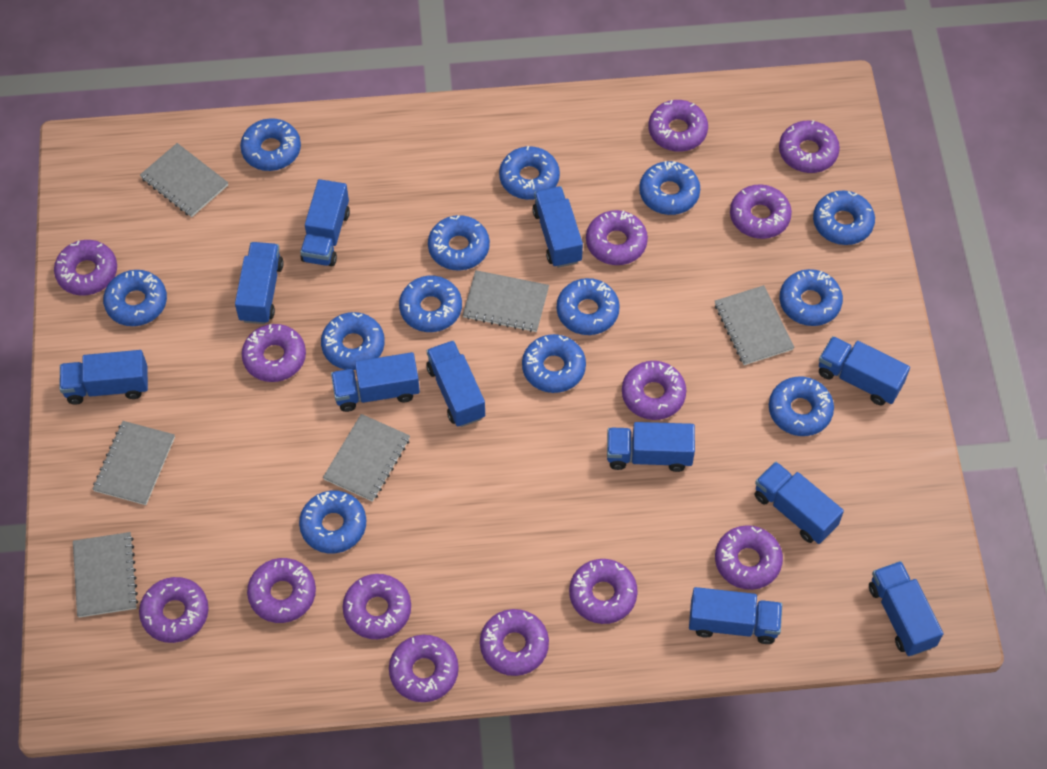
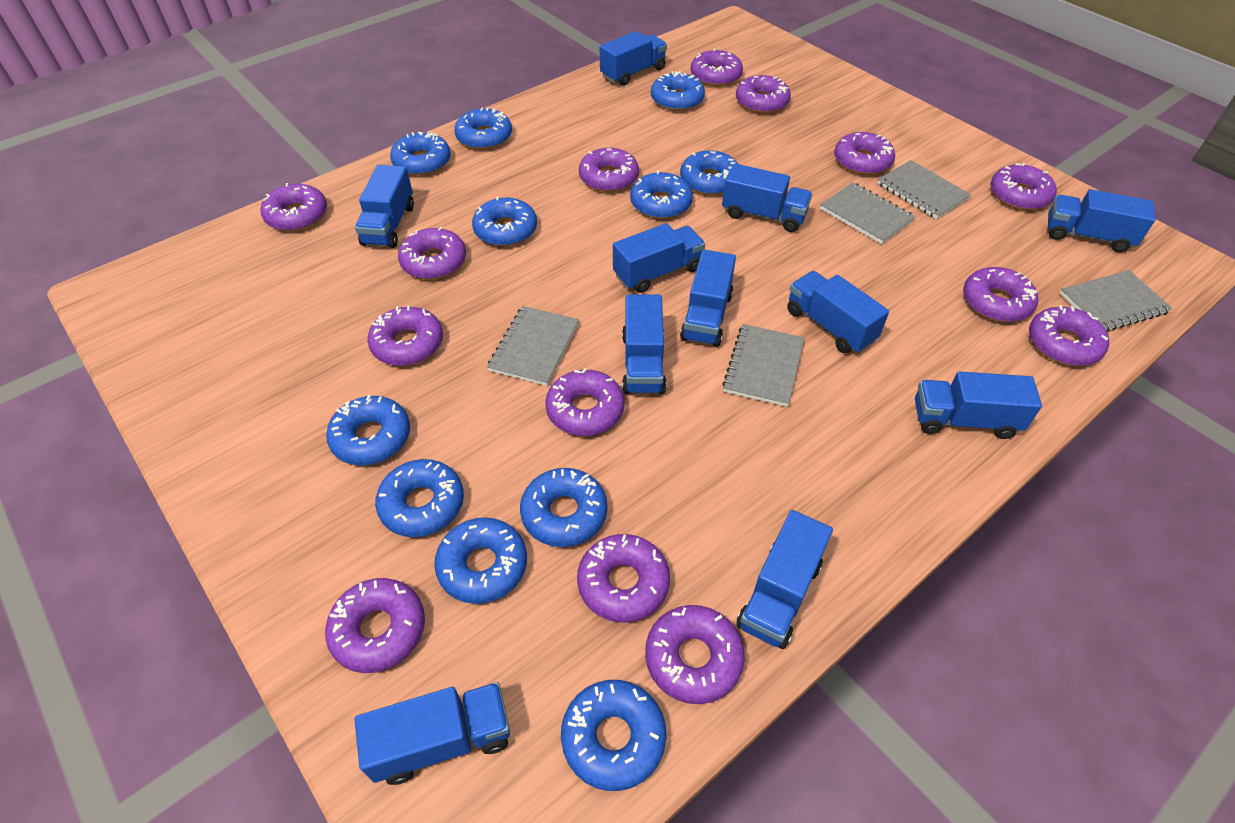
blue donut: [103,270,167,326] [240,118,301,171] [299,491,366,554] [321,312,385,370] [399,276,462,332] [428,215,490,270] [499,146,560,200] [522,334,586,393] [557,278,620,335] [639,161,700,215] [769,377,834,436] [779,269,843,326] [813,190,875,245] = 13 -> [326,395,410,465] [375,459,464,537] [390,131,451,175] [434,517,527,604] [454,107,512,150] [472,197,537,246] [520,468,607,547] [561,680,666,791] [630,171,693,219] [651,71,705,111] [680,150,738,195] = 11
grey notebook: [73,532,138,618] [93,421,175,505] [140,143,228,217] [323,414,410,502] [463,270,549,332] [715,285,794,365] = 6 -> [487,306,579,386] [722,324,805,407] [820,182,915,244] [877,160,971,219] [1060,270,1173,332] = 5

